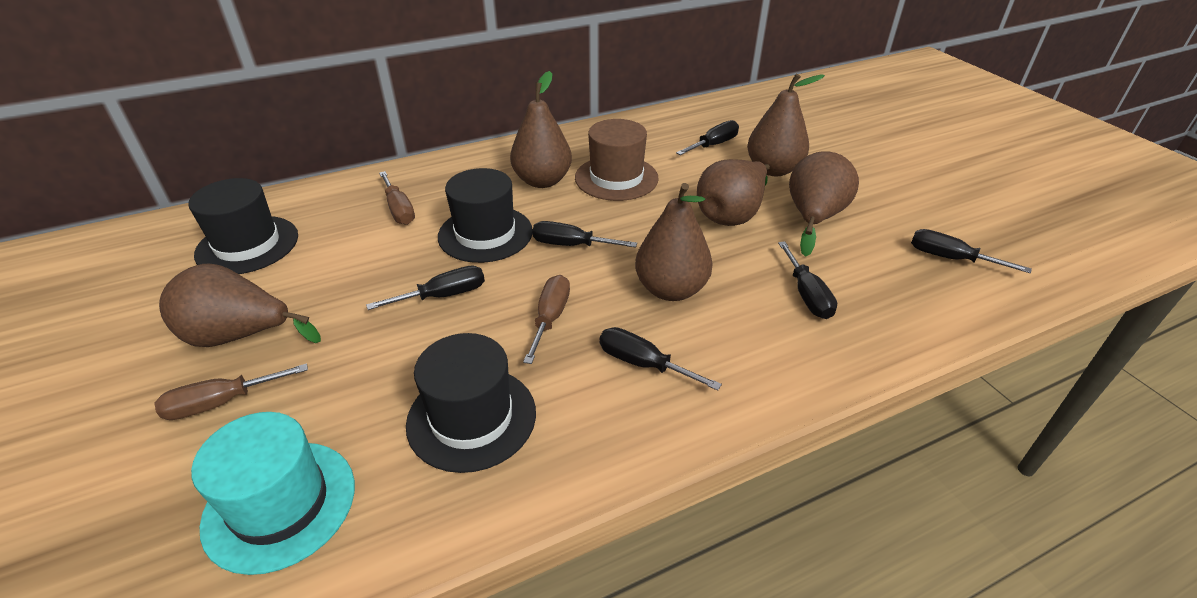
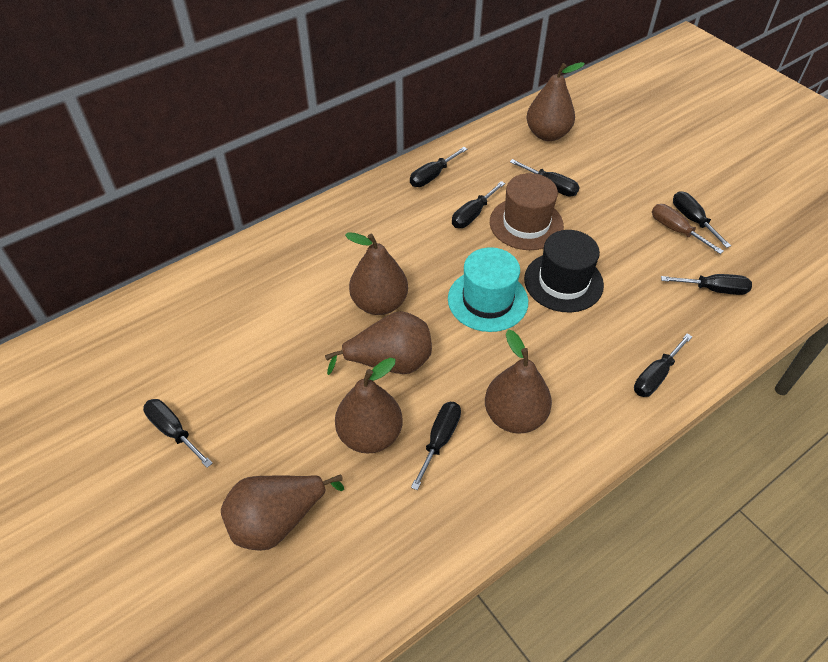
black hat: [188,178,298,274] [406,333,536,473] [438,168,533,263] = 3 -> [524,230,604,313] = 1
black screwdriver: [366,265,485,310] [532,221,637,248] [600,327,722,391] [676,120,739,155] [778,241,837,319] [911,229,1032,273] = 6 -> [143,399,213,468] [410,147,467,187] [411,402,461,490] [452,181,505,228] [510,159,580,197] [634,334,692,397] [661,274,752,295] [673,191,731,248] = 8
brown screwdriver: [154,363,308,420] [379,171,415,225] [523,275,570,364] = 3 -> [652,204,724,254] = 1

